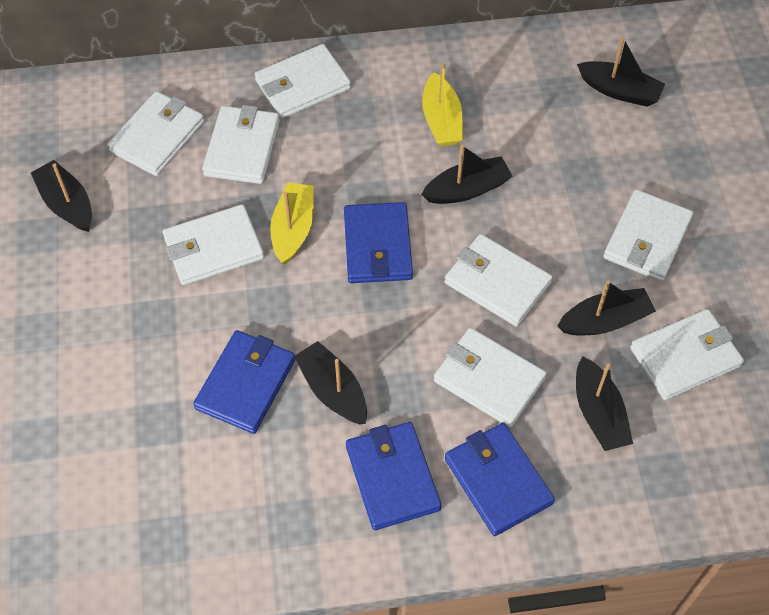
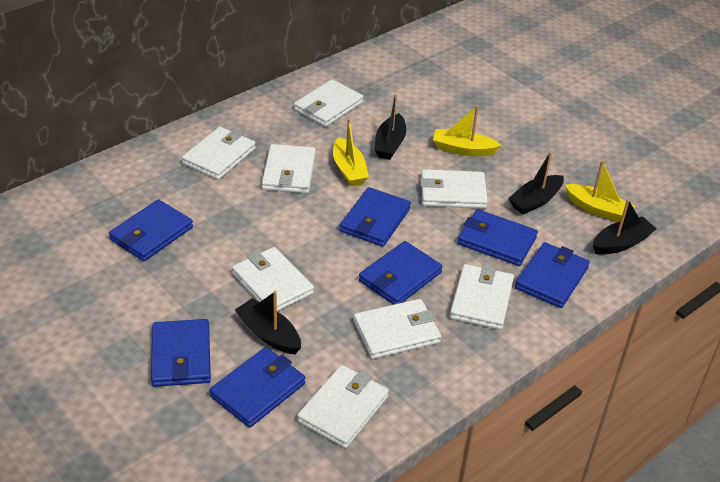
black boat: [31,160,92,232] [294,341,367,424] [421,145,512,204] [558,280,656,335] [576,356,633,451] [577,37,665,107] = 6 -> [235,291,301,354] [374,94,406,160] [508,151,564,214] [593,199,657,255] = 4
blue wallet: [193,330,295,434] [344,202,413,283] [346,422,441,530] [445,423,555,536] = 4 -> [109,199,193,261] [151,319,211,387] [209,347,305,428] [340,187,411,247] [359,241,443,305] [458,209,538,266] [515,242,590,308] = 7
yellow boat: [270,182,314,265] [422,62,463,146] = 2 -> [333,119,369,186] [433,105,501,156] [565,160,635,222] = 3

